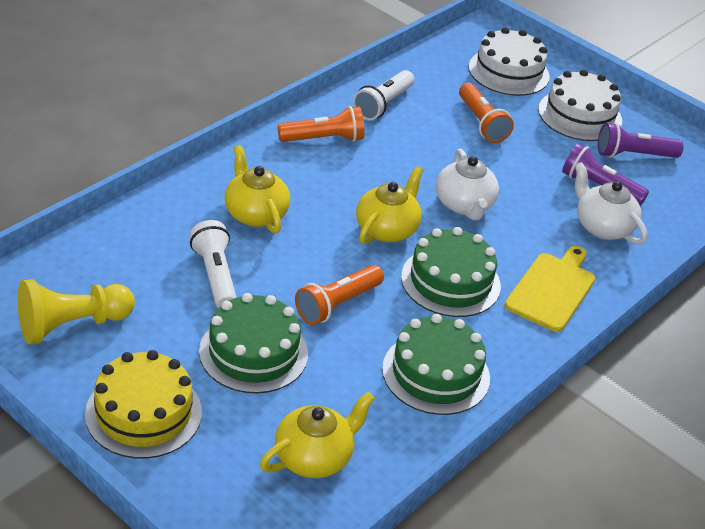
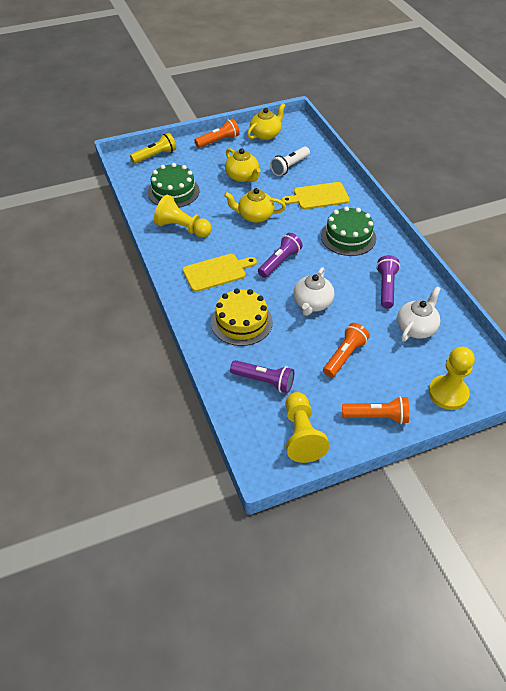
green cake: [199,293,308,393] [382,314,490,415] [401,227,501,317] = 3 -> [148,163,199,208] [321,206,376,256] = 2
purple flashlight: [562,143,649,206] [598,123,684,158] = 2 -> [230,360,294,393] [258,233,303,278] [376,255,400,309] = 3
white cake: [469,27,550,96] [538,69,622,141] = 2 -> none = 0
white flashlight: [190,220,237,308] [353,70,415,120] = 2 -> [270,146,310,176] = 1
yellow cutting board: [505,246,595,332] = 1 -> [183,254,257,292] [282,182,350,209] = 2
yellow flashlight: none = 0 -> [130,133,177,164] = 1
yellow pawn: [18,279,135,345] = 1 -> [154,195,212,238] [285,392,329,463] [429,347,475,410] = 3

